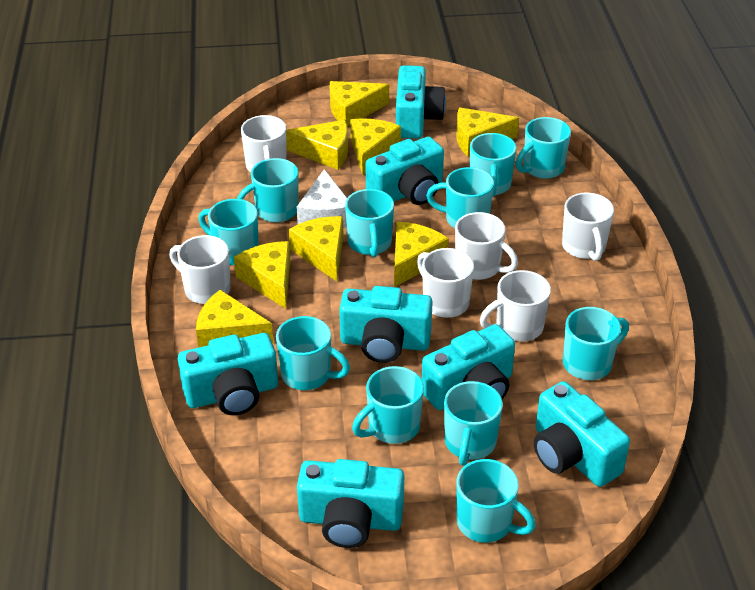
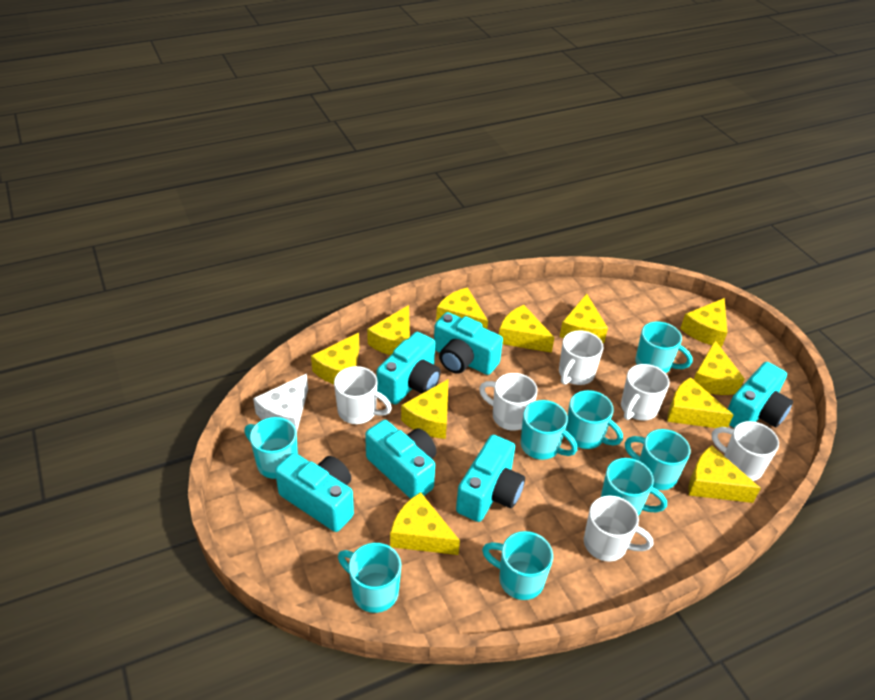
turquoise camera: [178,333,278,415] [297,459,404,548] [339,286,433,363] [366,137,444,205] [396,65,446,139] [422,324,515,410] [534,381,630,487] = 7 -> [275,452,354,532] [365,420,436,499] [377,332,441,405] [434,312,503,375] [456,435,525,522] [728,362,793,428] = 6
turquoise mug: [198,199,259,265] [237,158,298,222] [276,316,350,390] [345,189,394,257] [352,366,424,444] [426,167,494,228] [444,381,503,466] [456,459,536,543] [470,133,517,197] [516,117,571,179] [563,307,629,380] = 11 -> [244,417,298,479] [338,543,401,613] [482,531,553,600] [521,400,577,460] [565,390,623,449] [601,458,667,516] [625,429,691,490] [635,322,692,373] = 8
yellow cheese: [196,290,273,348] [234,241,290,309] [286,120,348,170] [289,216,344,281] [330,81,389,126] [350,118,401,175] [394,222,449,287] [456,108,519,157] = 8 -> [311,333,359,384] [367,305,410,355] [390,492,460,555] [401,379,449,439] [436,287,488,329] [499,305,555,353] [560,294,608,343] [667,377,733,428] [680,298,728,348] [689,445,761,503] [694,340,745,395] = 11

